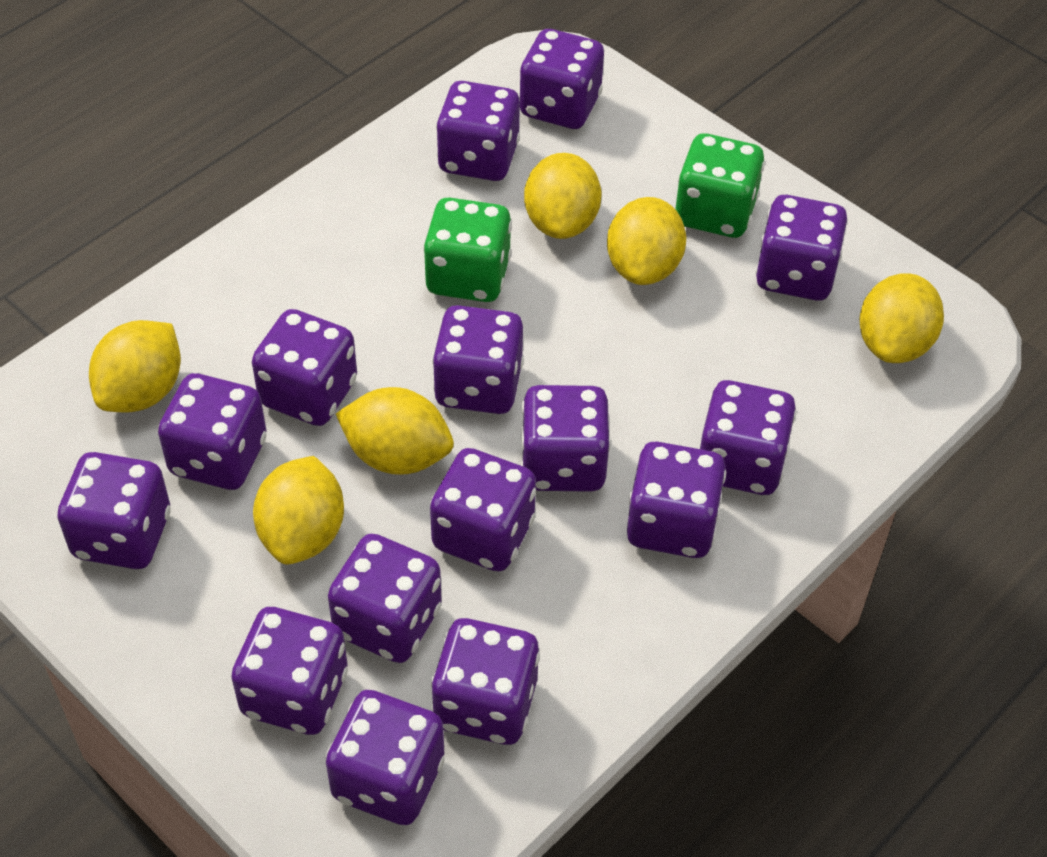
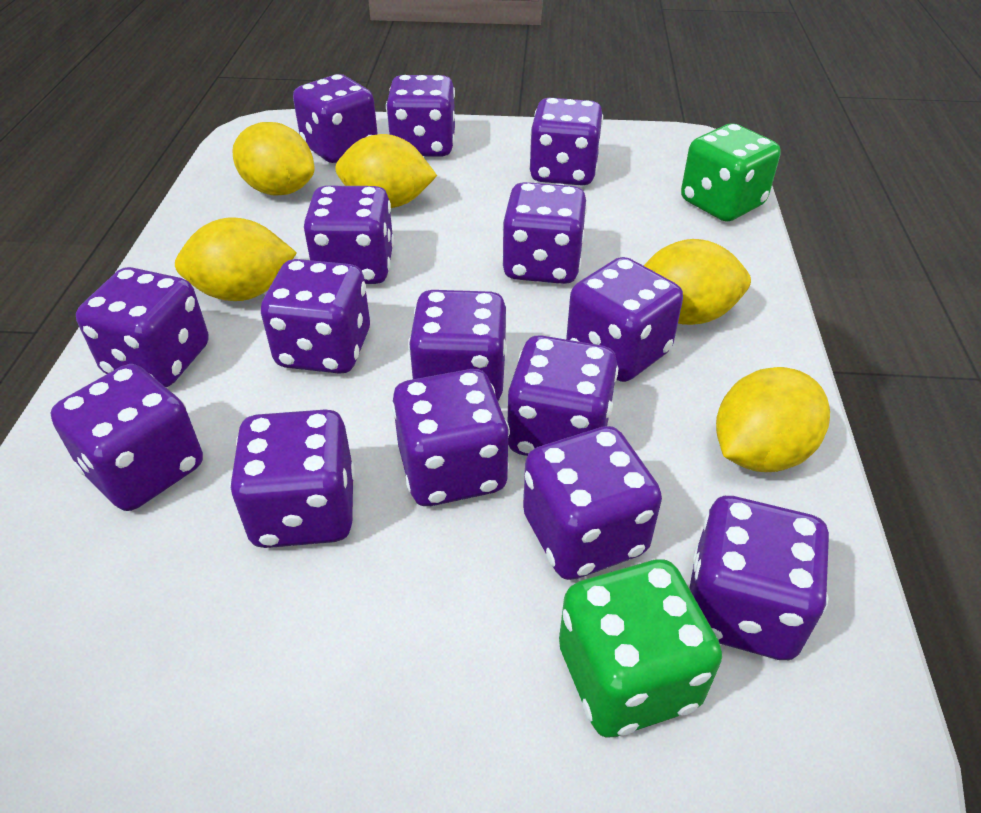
yellow lemon: [89,320,181,413] [253,456,344,565] [336,387,454,475] [524,153,602,239] [607,197,686,285] [859,273,944,363] = 6 -> [175,217,297,301] [233,122,315,196] [335,134,437,208] [644,239,751,325] [716,367,830,472] = 5

